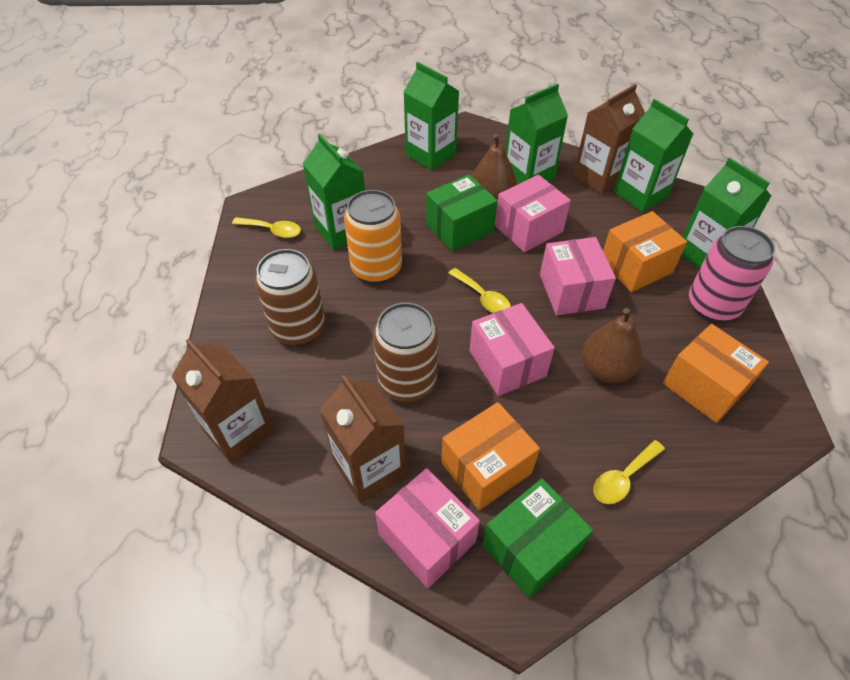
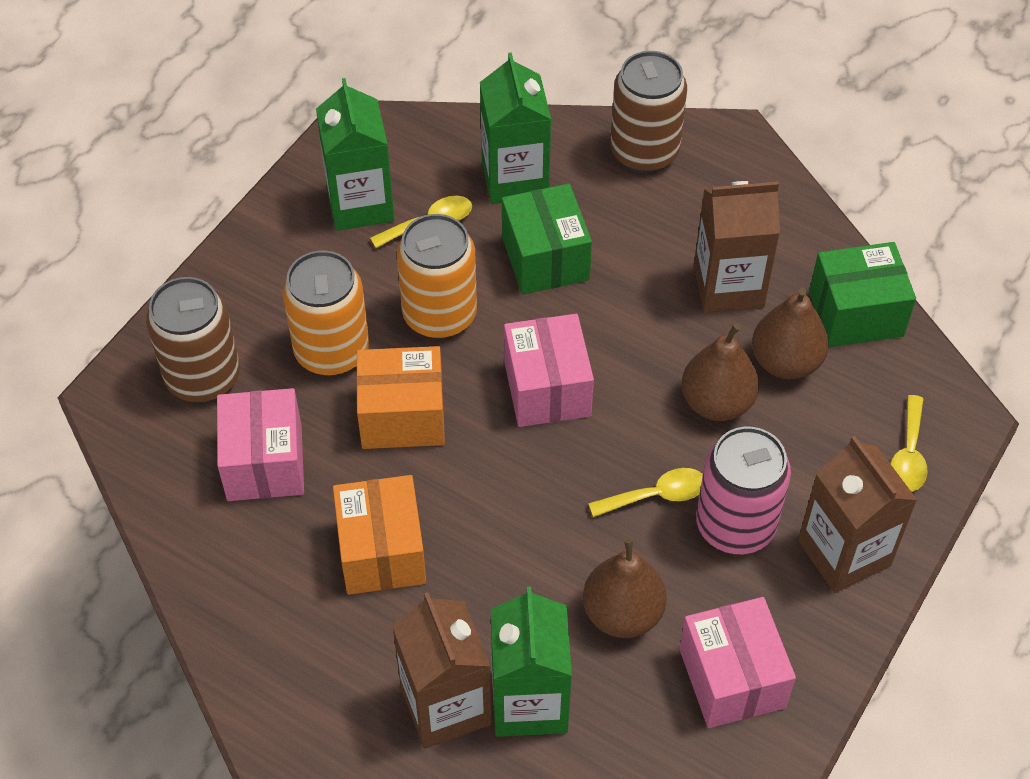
brown pear: [472,134,517,200] [582,308,643,383] = 2 -> [583,538,667,638] [681,324,759,421] [752,288,829,379] = 3
green carton: [303,134,365,250] [404,62,459,171] [505,83,568,185] [614,99,693,212] [681,158,771,269] = 5 -> [316,78,394,231] [480,52,551,204] [491,587,572,737] = 3
orange box: [441,402,540,511] [603,211,687,292] [663,324,769,423] = 3 -> [333,475,426,595] [356,346,445,449] = 2
orange can: [344,190,402,284] = 1 -> [282,251,369,376] [397,214,477,339] = 2
pink box: [375,468,480,588] [469,303,555,396] [495,175,571,252] [540,237,616,315] = 4 -> [217,388,304,501] [504,314,594,427] [679,597,796,728] = 3

